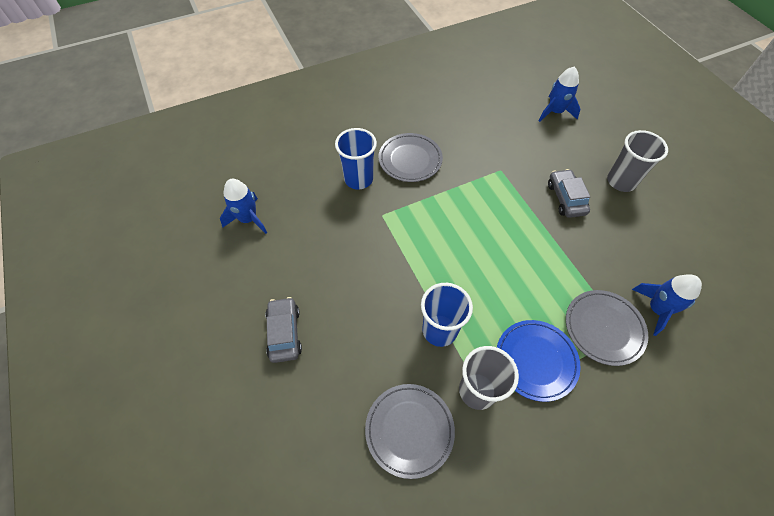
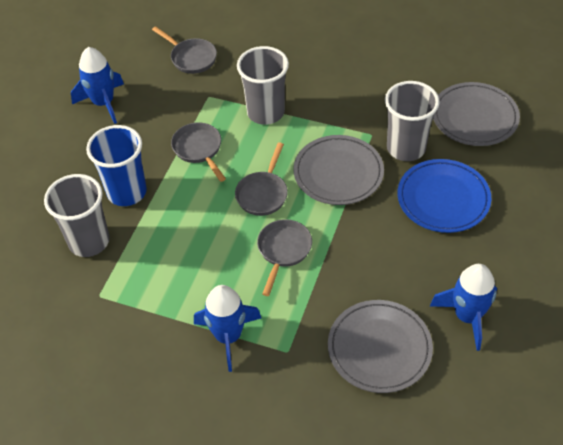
blue cup: [335,128,377,190] [421,283,473,347] = 2 -> [86,125,147,206] = 1
grey car: [265,297,302,363] [548,169,590,218] = 2 -> none = 0
grey cup: [459,346,519,410] [607,130,668,192] = 2 -> [44,174,110,257] [237,46,289,125] [385,81,440,161] = 3
grey pan: none = 0 -> [152,26,217,74] [171,122,226,182] [235,142,288,216] [257,219,312,296] = 4

